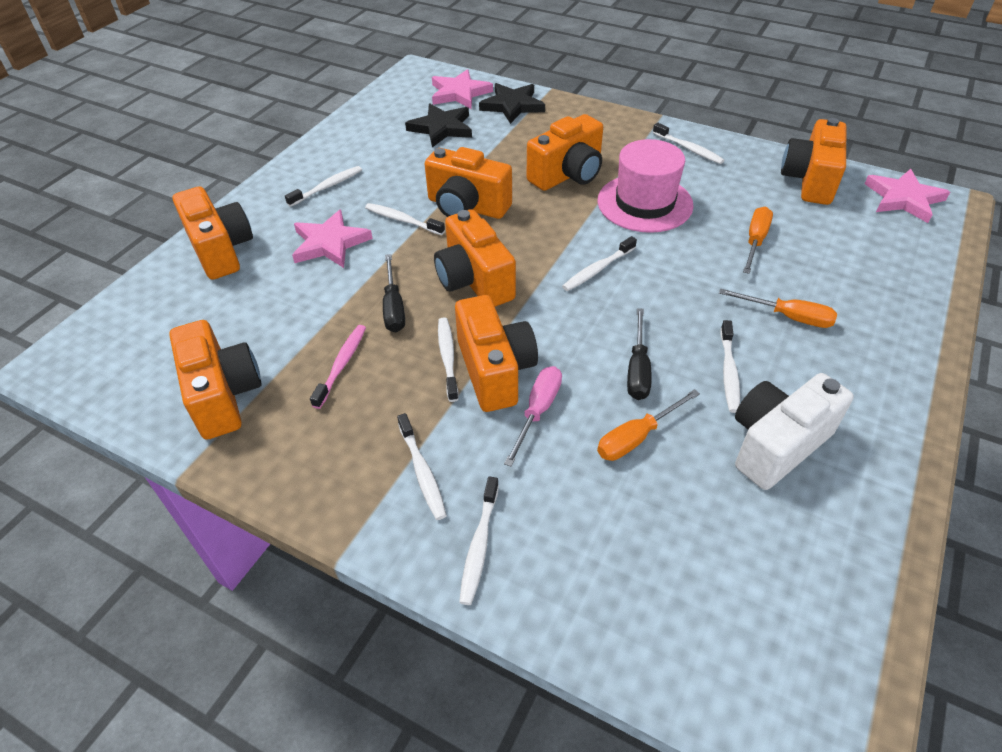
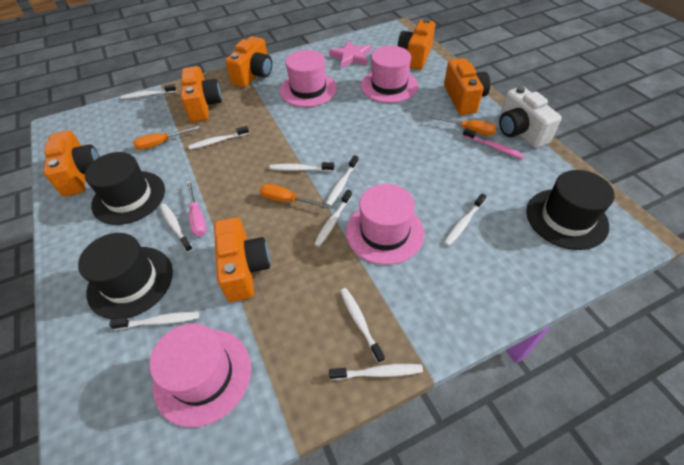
black hat: none = 0 -> [78,233,173,319] [85,152,165,225] [526,170,614,250] = 3
black screwdriver: [383,254,405,332] [627,308,652,400] = 2 -> none = 0
black star: [405,103,472,147] [479,83,545,124] = 2 -> none = 0
orange camera: [169,320,262,440] [173,187,253,280] [425,147,512,219] [434,209,516,307] [455,295,538,412] [527,114,603,191] [781,118,846,205] = 7 -> [43,130,100,197] [181,66,222,122] [214,217,270,302] [225,36,272,87] [398,19,435,70] [444,58,490,115] = 6
pink hat: [598,139,693,233] = 1 -> [150,323,251,428] [280,50,337,107] [346,184,424,265] [361,46,418,103] = 4
pink star: [292,209,373,268] [432,69,493,109] [865,169,950,223] = 3 -> [329,41,371,68] = 1
white toothbrush: [285,166,362,207] [365,203,445,235] [397,413,447,520] [438,317,459,402] [459,476,499,605] [562,236,637,291] [653,123,724,164] [720,320,740,413] = 8 -> [109,312,199,330] [121,84,176,99] [160,204,193,252] [188,126,249,150] [269,162,334,172] [314,189,352,247] [326,155,358,205] [329,364,423,380] [340,288,385,363] [444,193,486,246] = 10

